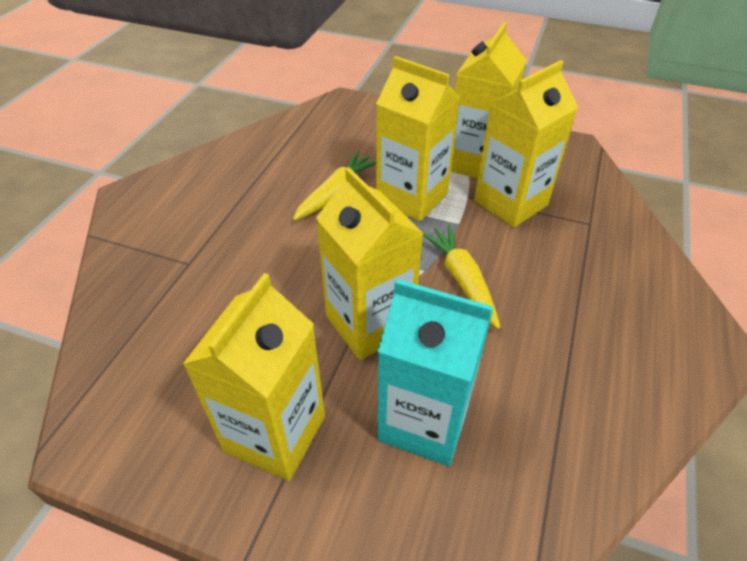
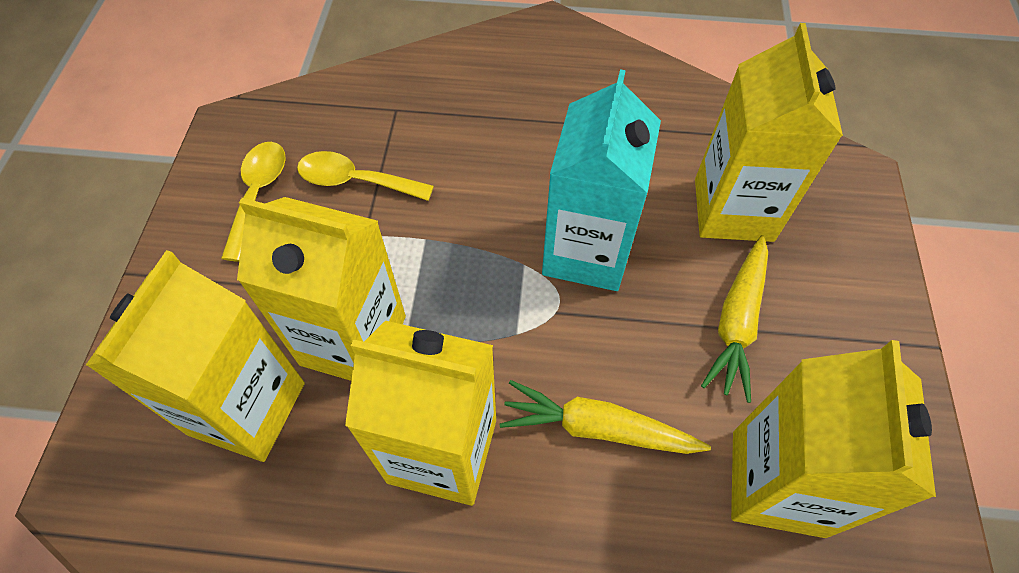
yellow spoon: none = 0 -> [221,142,286,261] [297,151,434,201] = 2

